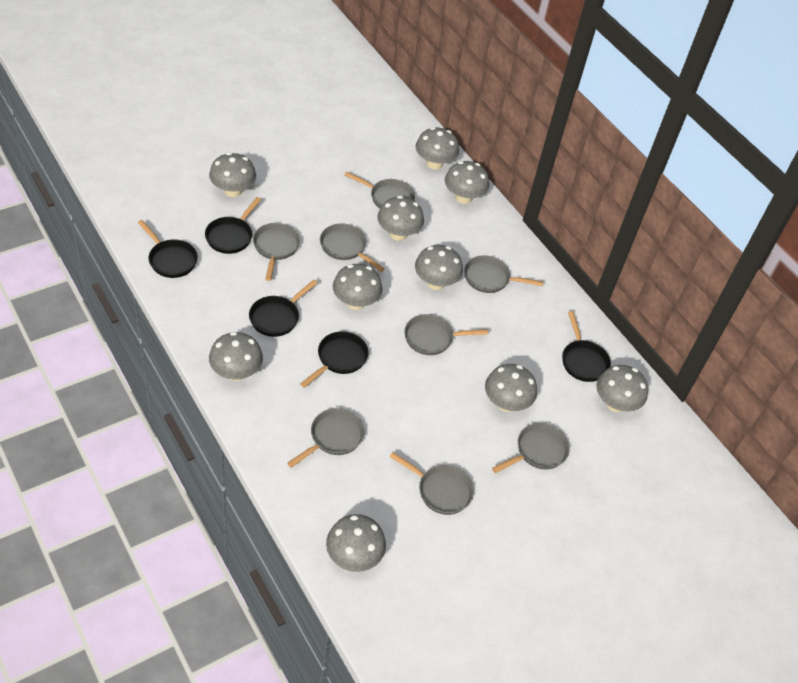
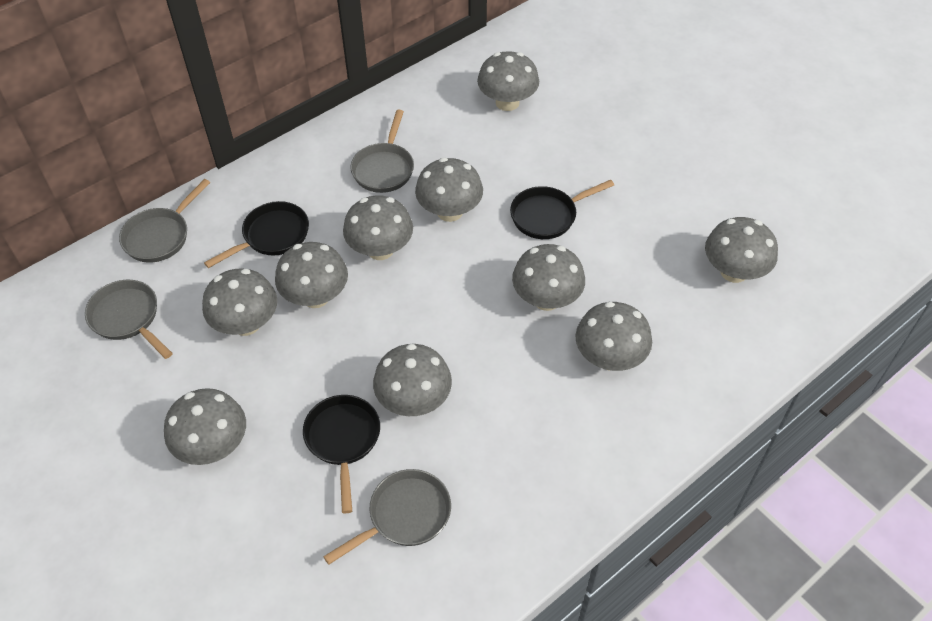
black pan: [138,220,198,278] [205,197,261,254] [249,280,317,337] [300,331,369,388] [562,311,611,382] = 5 -> [204,201,309,268] [303,395,380,513] [510,180,614,239] = 3
grey pan: [253,223,300,281] [287,408,364,468] [320,223,385,272] [344,172,415,208] [389,452,474,515] [404,314,488,355] [464,255,543,293] [492,423,570,473] = 8 -> [85,280,173,359] [119,179,210,263] [323,469,451,565] [351,110,414,193] = 4

